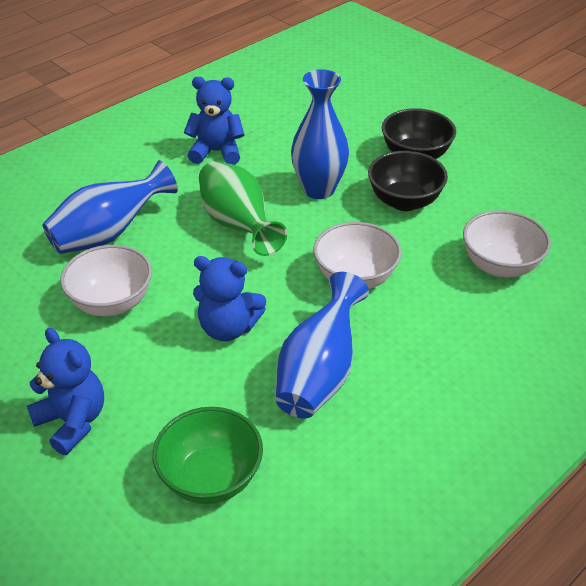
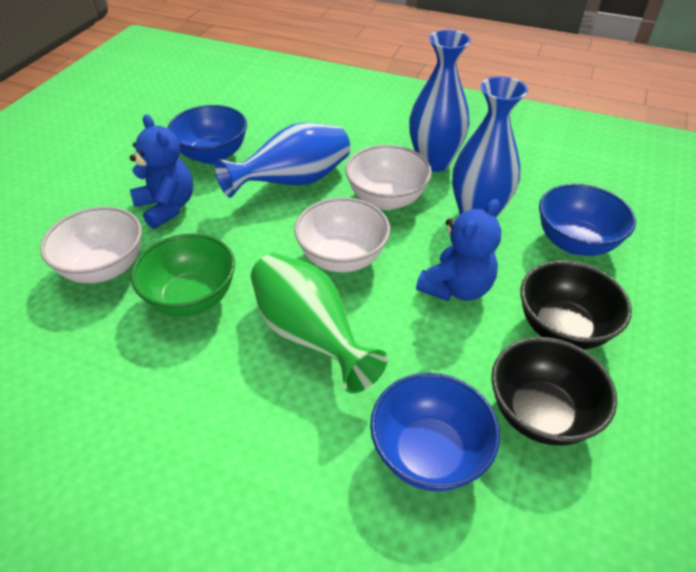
blue bowl: none = 0 -> [167,105,247,164] [370,373,500,492] [539,184,636,256] = 3
blue teddy bear: [27,328,104,455] [184,77,244,165] [193,256,266,341] = 3 -> [130,115,193,229] [416,199,501,301] = 2

